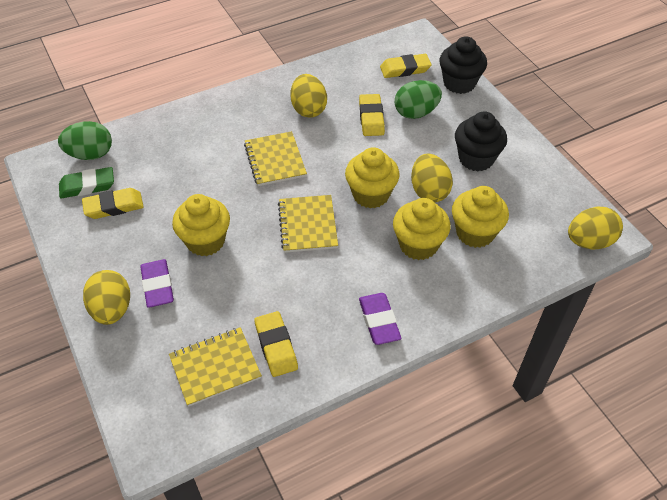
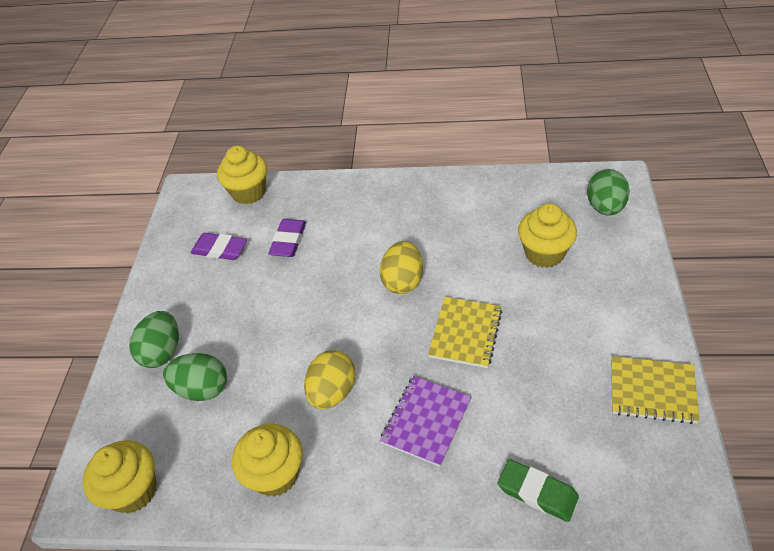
black cupcake: [439,36,487,94] [455,111,507,171] = 2 -> none = 0
green egg: [58,121,112,160] [395,80,442,119] = 2 -> [129,311,179,368] [163,353,227,401] [587,169,630,216] = 3
purple notebook: none = 0 -> [380,376,471,467] = 1
yellow egg: [83,270,130,325] [291,74,327,117] [411,153,453,203] [568,207,623,249] = 4 -> [304,350,355,409] [380,241,423,294] = 2
yellow eraser: [82,188,144,219] [254,311,298,377] [359,94,385,136] [380,54,432,78] = 4 -> none = 0
yellow notebook: [169,327,262,407] [244,131,307,186] [278,195,338,253] = 3 -> [428,297,502,368] [611,356,700,424] = 2

